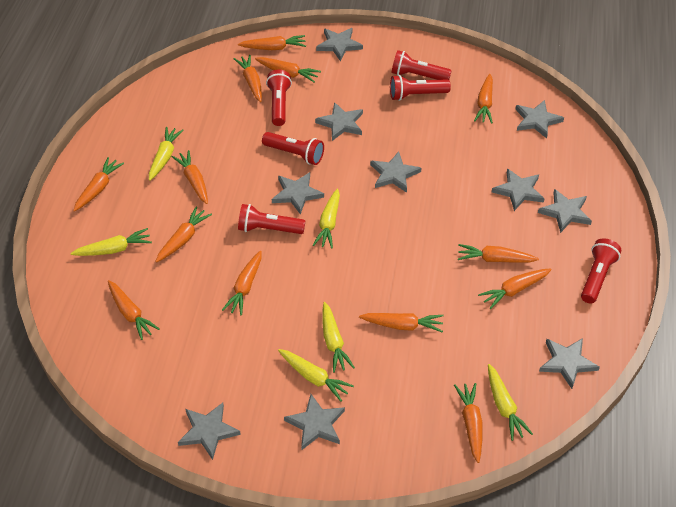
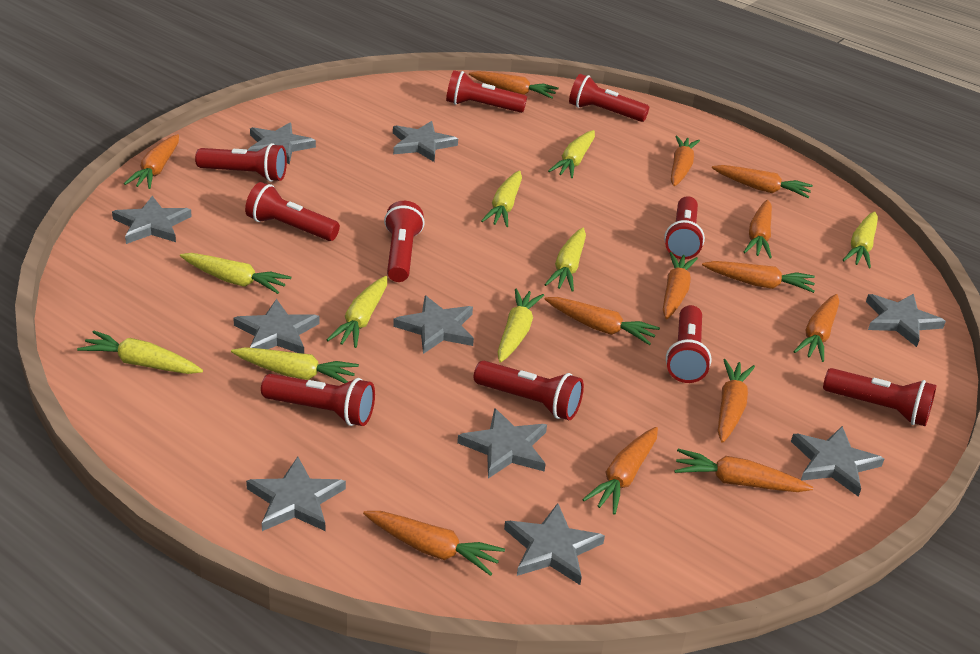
red flashlight: [238,204,305,234] [262,132,324,165] [266,69,292,126] [390,75,451,101] [392,50,452,80] [581,238,621,304] = 6 -> [195,143,287,182] [245,182,340,241] [261,374,375,426] [384,201,425,282] [446,70,527,113] [474,361,584,420] [569,74,649,122] [664,196,705,260] [666,305,712,383] [823,368,936,426] = 10
yellow carrot: [70,228,152,256] [149,127,184,181] [278,349,354,402] [313,189,340,249] [322,302,355,373] [488,364,533,441] = 6 -> [77,331,203,374] [180,253,291,294] [231,347,359,383] [327,276,387,348] [481,171,522,227] [497,288,544,363] [544,228,586,291] [548,130,595,178] [843,211,878,268] = 9

